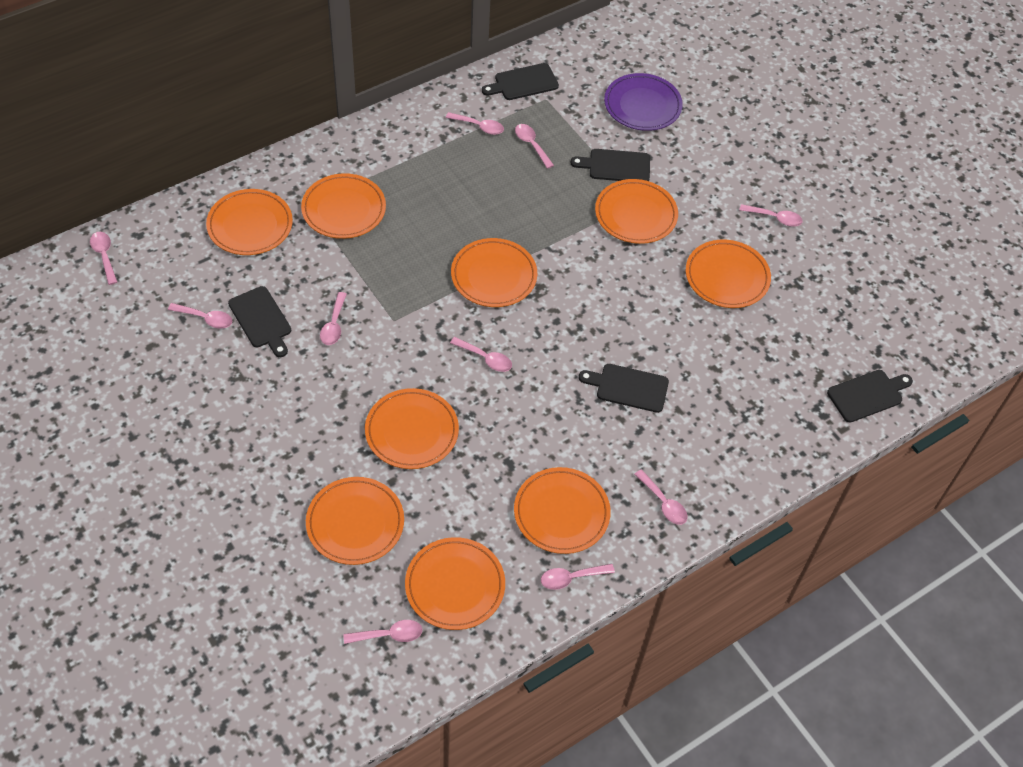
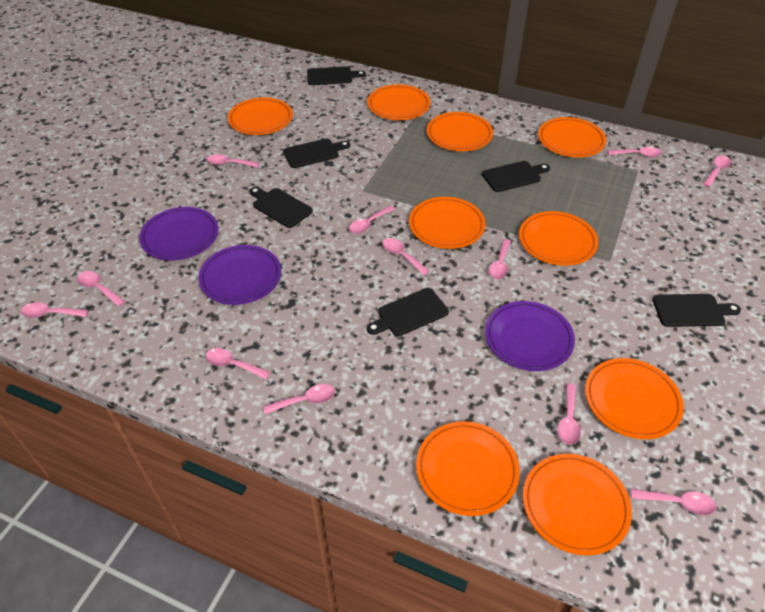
black cutting board: [228,286,291,357] [482,63,559,100] [570,149,650,181] [579,364,669,413] [827,370,913,422] = 5 -> [249,187,313,228] [283,138,350,168] [307,66,366,85] [367,288,449,336] [482,161,550,192] [652,294,741,327] = 6
pink spoon: [90,232,117,285] [168,303,232,329] [320,292,347,345] [344,620,422,644] [446,112,504,135] [450,337,512,372] [515,124,554,169] [541,564,615,590] [634,469,688,525] [739,204,803,227] = 10 -> [21,302,89,318] [78,271,125,307] [206,348,271,379] [207,154,259,168] [263,384,335,414] [349,205,395,234] [382,238,429,275] [489,239,511,279] [557,383,581,445] [608,147,662,157] [631,489,717,515] [703,156,731,187] = 12
purple plate: [604,73,683,131] = 1 -> [139,207,218,260] [198,245,281,305] [485,301,575,371] = 3

